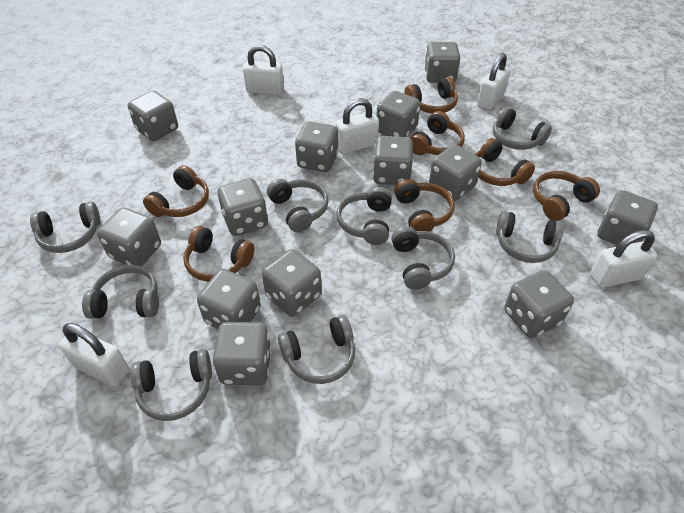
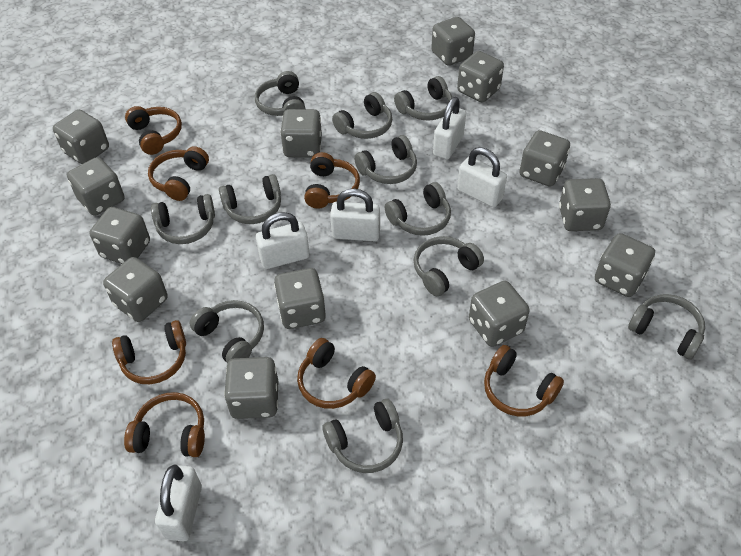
grey headphones: [30,202,100,253] [82,265,159,319] [130,349,212,421] [267,179,329,232] [278,315,355,384] [336,187,392,245] [391,226,455,290] [493,107,552,150] [496,211,564,263] = 9 -> [151,194,215,244] [190,300,264,364] [219,174,281,224] [255,71,306,116] [322,399,403,473] [332,92,392,139] [354,135,417,184] [385,182,451,236] [394,76,452,121] [414,236,484,296] [628,294,705,360] = 11

